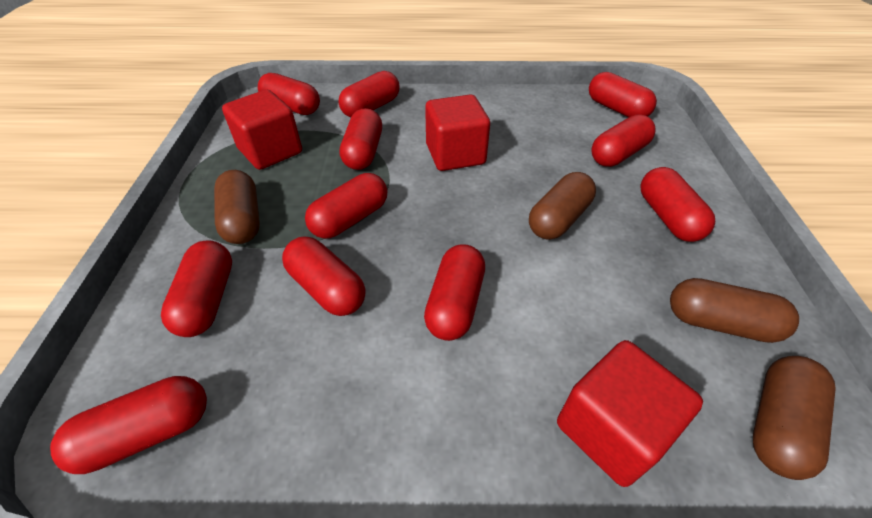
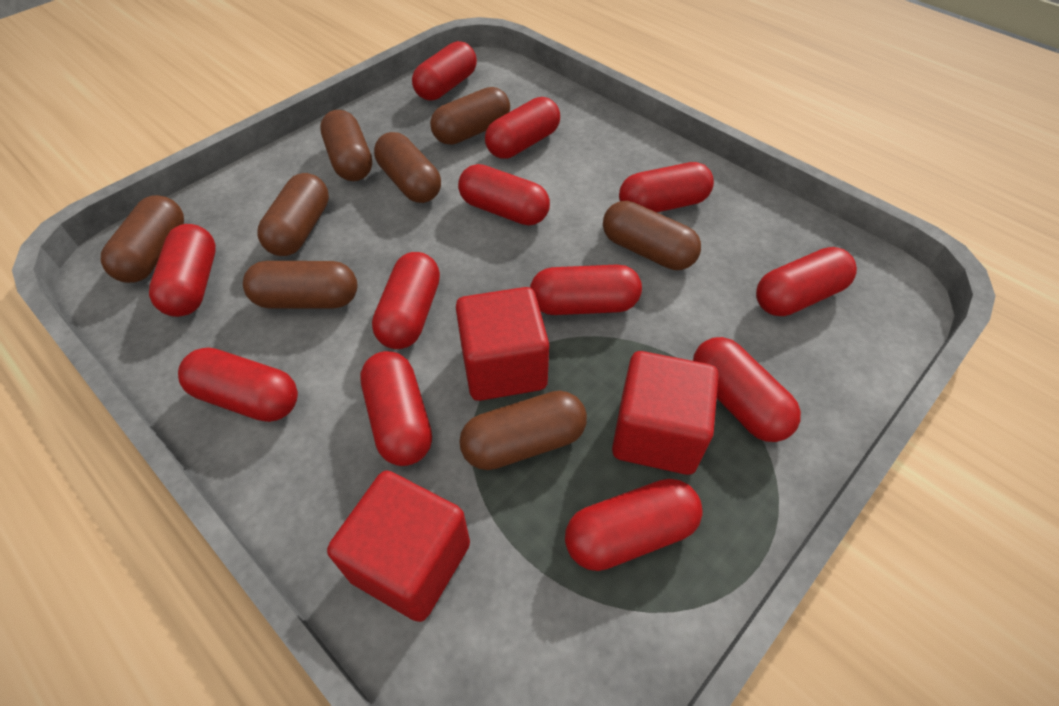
brown capsule: [214,170,260,244] [529,172,596,240] [670,278,799,343] [753,356,836,480] = 4 -> [101,195,184,283] [243,261,357,309] [257,173,329,256] [320,110,372,181] [374,132,441,203] [430,87,510,145] [459,390,587,470] [603,201,701,270] = 8
red capsule: [50,376,207,474] [161,240,232,337] [258,73,320,115] [282,236,366,316] [305,173,387,239] [338,71,400,117] [339,108,382,170] [424,244,485,341] [589,72,657,117] [591,114,656,167] [641,167,715,242] = 11 -> [149,224,216,317] [178,347,298,422] [360,351,432,466] [372,252,440,349] [412,41,477,100] [458,164,550,226] [485,97,560,159] [530,265,642,315] [565,479,703,571] [619,162,714,212] [693,337,801,442] [756,247,857,316] = 12

